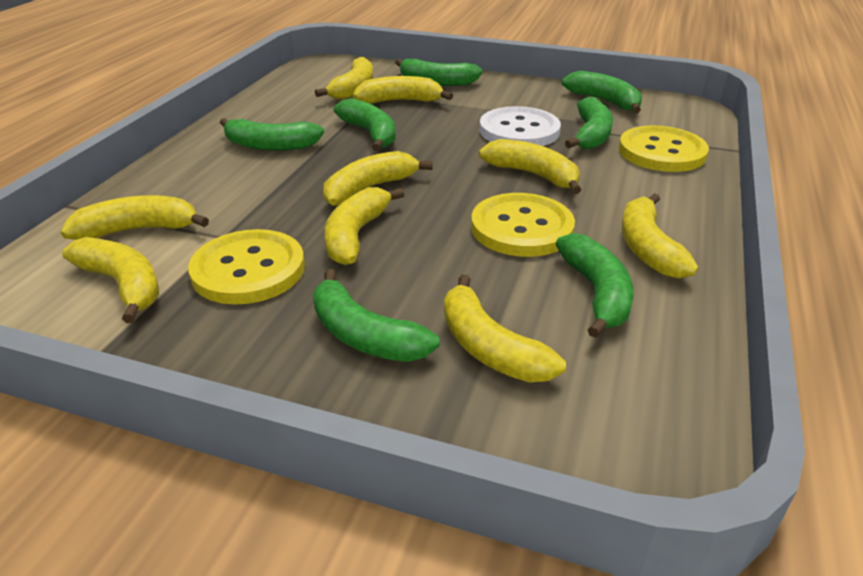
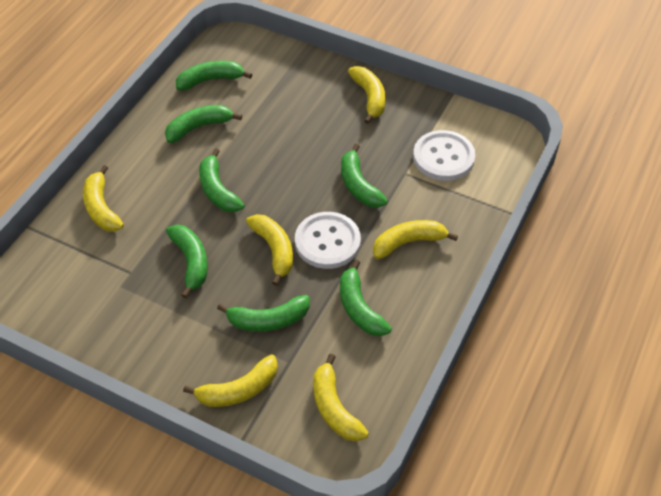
white button: [480,106,561,146] = 1 -> [295,212,361,269] [413,130,475,181] = 2
yellow banana: [61,195,209,240] [62,237,159,323] [315,57,373,100] [323,151,433,206] [325,187,405,265] [353,76,453,104] [444,274,566,382] [479,139,581,194] [622,193,698,279] = 9 -> [83,165,124,232] [183,354,278,407] [246,214,293,286] [313,354,369,442] [348,66,386,124] [373,220,458,259] = 6
yellow button: [188,229,305,304] [471,193,575,257] [619,125,709,172] = 3 -> none = 0

